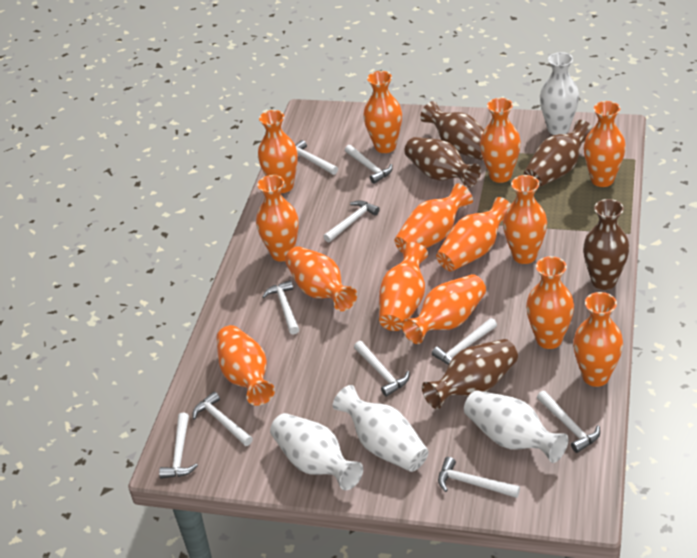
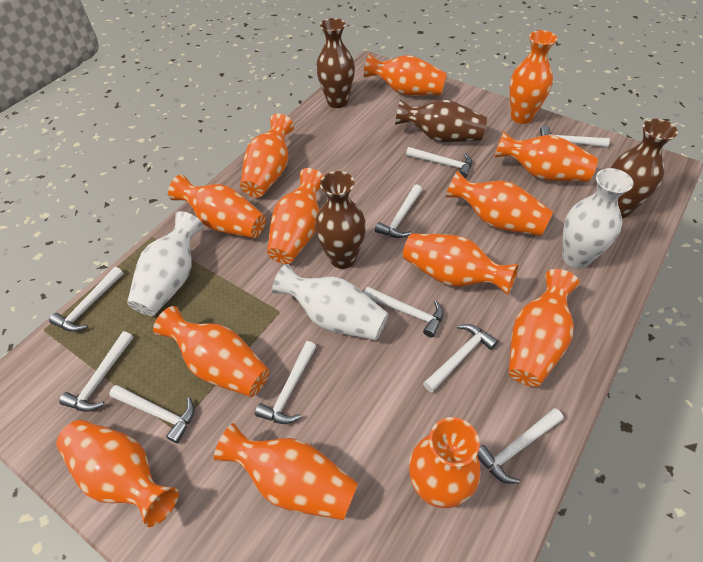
brown vase: [405,137,481,188] [420,101,484,161] [422,339,518,409] [524,120,593,188] [583,199,629,290] = 5 -> [315,171,366,269] [316,18,355,108] [395,99,487,142] [611,119,678,218] = 4
orange vase: [216,325,275,406] [256,175,299,262] [258,110,298,193] [285,246,357,311] [363,71,402,153] [379,242,428,331] [394,183,473,252] [402,274,486,344] [436,197,511,271] [480,98,521,183] [503,175,547,264] [526,256,574,349] [573,292,623,387] [584,101,626,187] = 14 -> [56,420,179,527] [153,306,270,397] [168,174,266,238] [214,423,358,520] [240,113,294,197] [267,168,324,264] [364,54,447,96] [403,233,519,295] [409,417,481,508] [446,171,553,236] [494,131,598,182] [509,30,557,124] [509,269,579,387] = 13
white vase: [270,413,363,490] [333,385,429,472] [464,390,568,463] [540,52,579,135] = 4 -> [127,211,204,316] [272,264,389,340] [562,168,633,269] = 3

